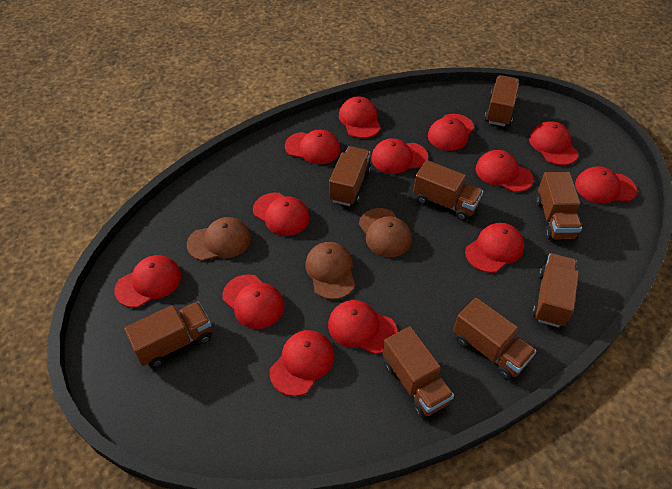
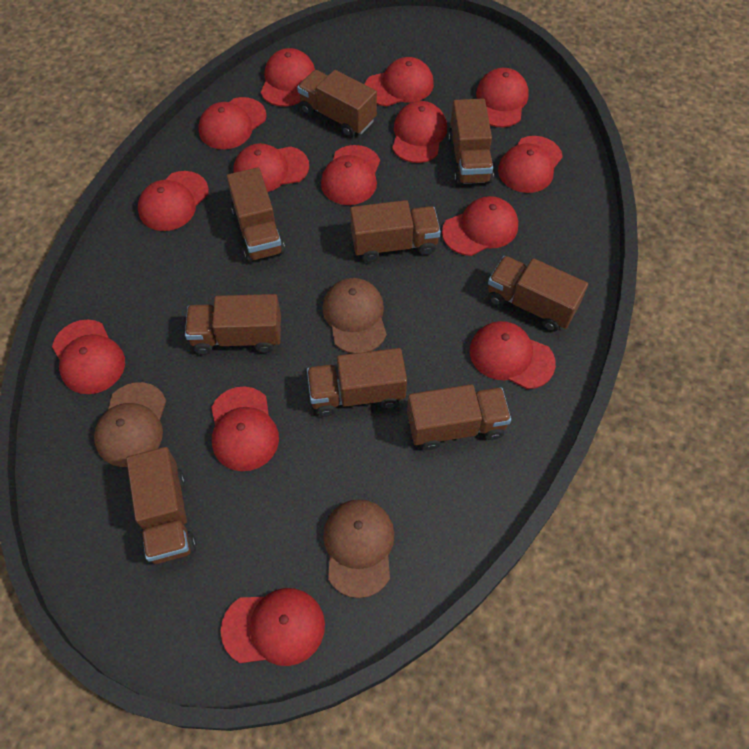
brown truck: [124,301,212,368] [329,146,371,206] [383,326,454,418] [413,160,483,221] [453,298,536,380] [484,75,519,127] [532,253,579,327] [536,172,582,240] = 8 -> [126,447,196,564] [185,294,281,355] [227,167,285,262] [297,70,377,137] [307,348,407,417] [350,200,441,262] [407,384,511,450] [448,99,493,185] [488,256,588,332] = 9
red cap: [114,255,182,308] [222,274,284,329] [253,193,310,236] [269,330,335,396] [285,130,340,164] [328,300,397,354] [339,96,381,138] [371,138,428,174] [428,114,474,151] [465,223,524,273] [476,150,533,192] [529,121,579,165] [575,166,637,204] = 13 -> [52,320,125,394] [138,171,209,231] [198,97,266,149] [211,387,279,471] [221,588,325,666] [233,143,309,192] [261,48,315,107] [321,145,380,205] [364,57,434,107] [392,101,447,163] [442,196,518,256] [470,321,556,389] [476,68,529,127] [498,136,563,193] = 14

